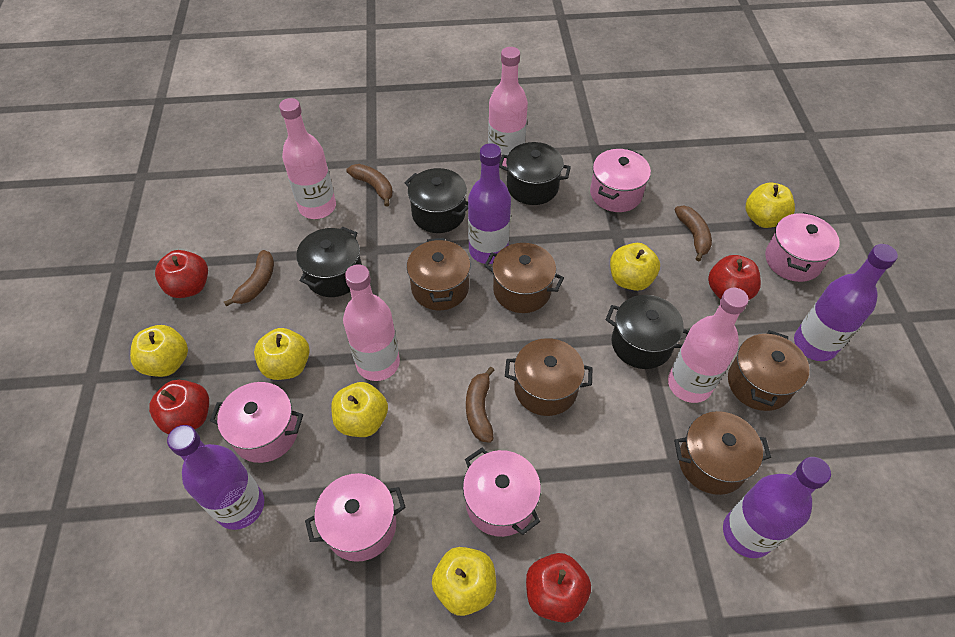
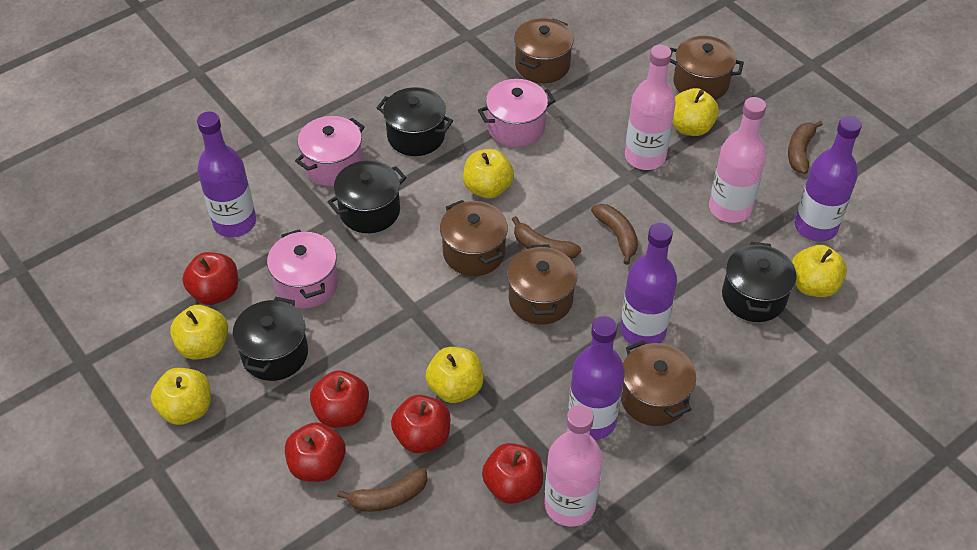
pink bottle: [279,98,336,219] [343,264,400,381] [488,47,528,167] [668,288,749,403] = 4 -> [544,405,603,527] [625,45,676,170] [709,97,766,223] = 3
pink pot: [210,382,303,463] [305,473,406,562] [463,448,541,537] [590,149,651,212] [765,212,840,282] = 5 -> [267,229,338,309] [295,116,365,186] [478,79,555,147] = 3
red apple: [149,380,209,434] [155,250,208,298] [526,553,591,623] [708,255,761,300] = 4 -> [183,252,238,305] [285,422,346,482] [310,370,369,428] [391,395,450,453] [482,443,543,504] = 5

